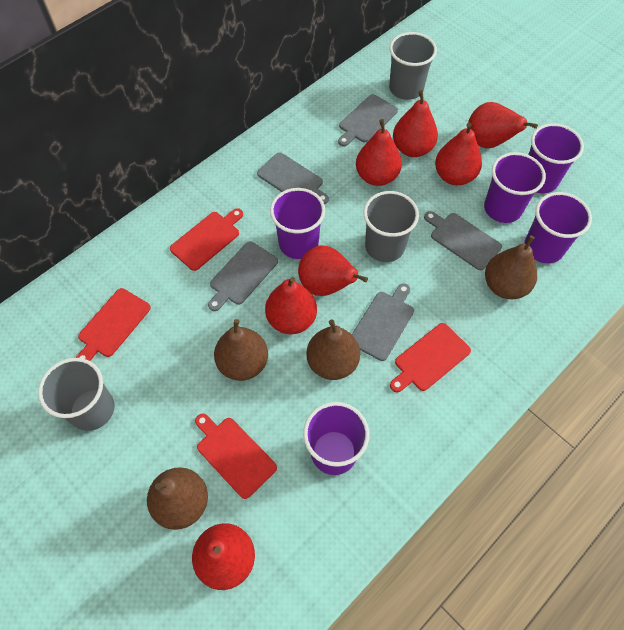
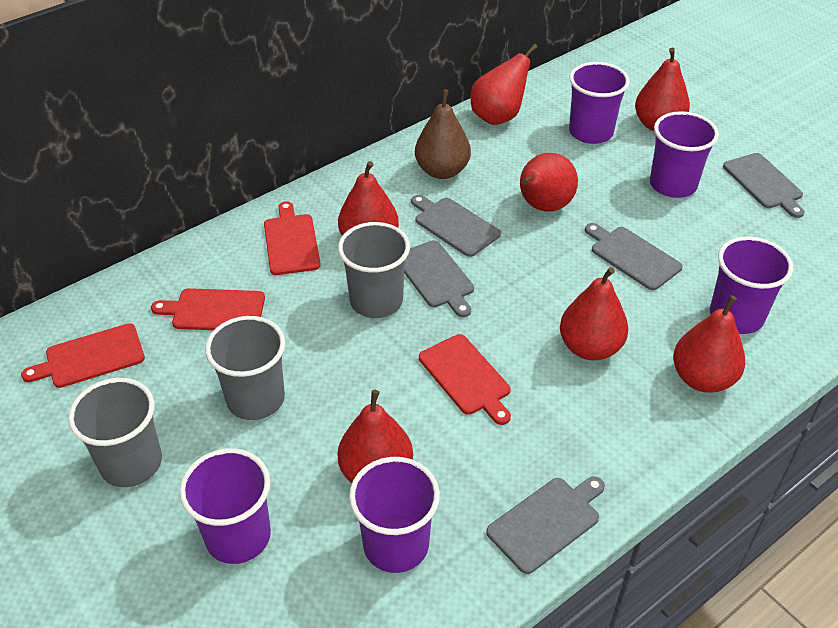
brown pear: [147,467,208,530] [214,319,268,381] [306,320,360,380] [485,235,537,299] = 4 -> [415,89,471,179] = 1

